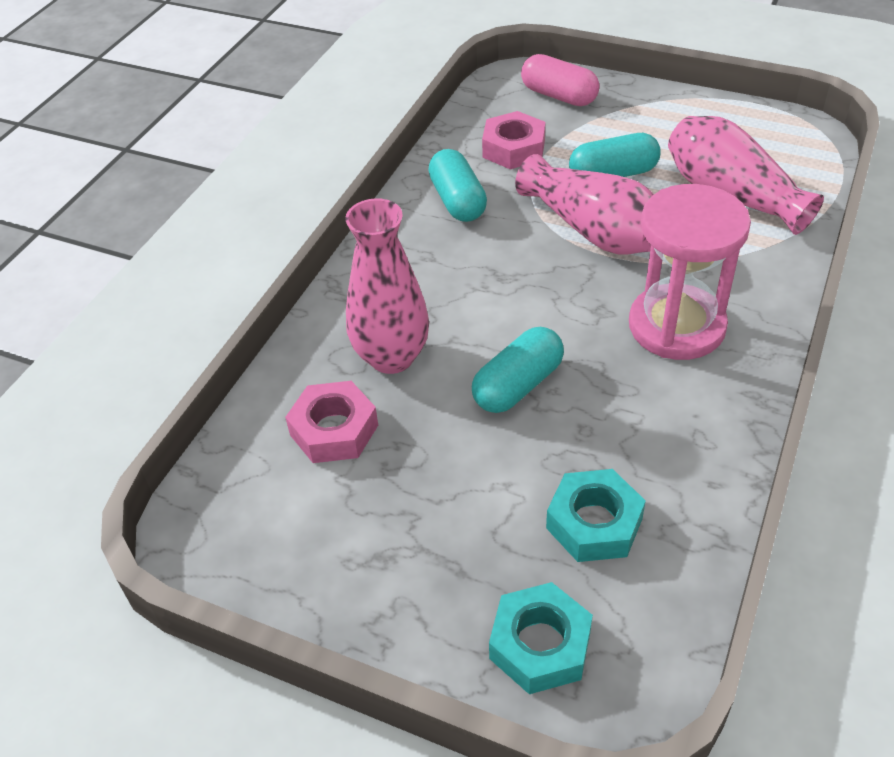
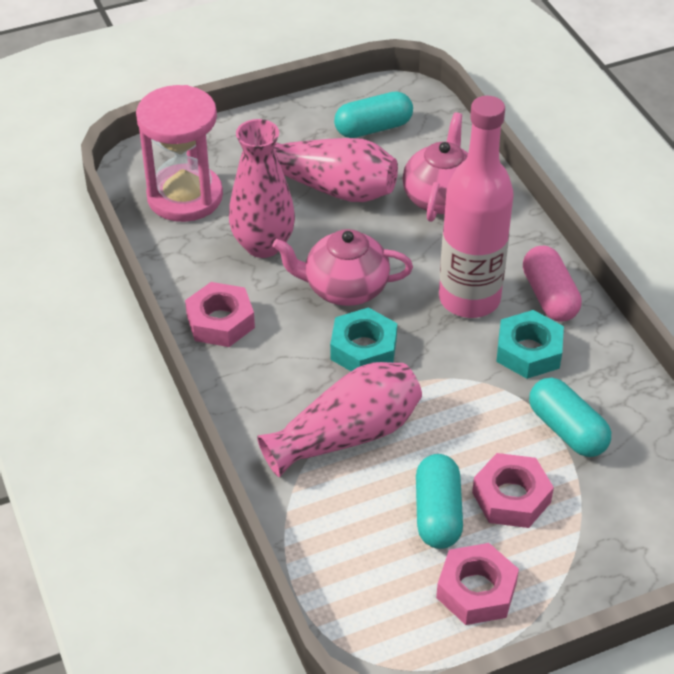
pink bottle: none = 0 -> [439,96,514,318] = 1
pink nut: [285,381,378,463] [482,111,545,169] = 2 -> [185,282,255,347] [436,543,519,625] [472,453,554,528] = 3
pink teapot: none = 0 -> [272,229,413,306] [402,112,468,222] = 2

